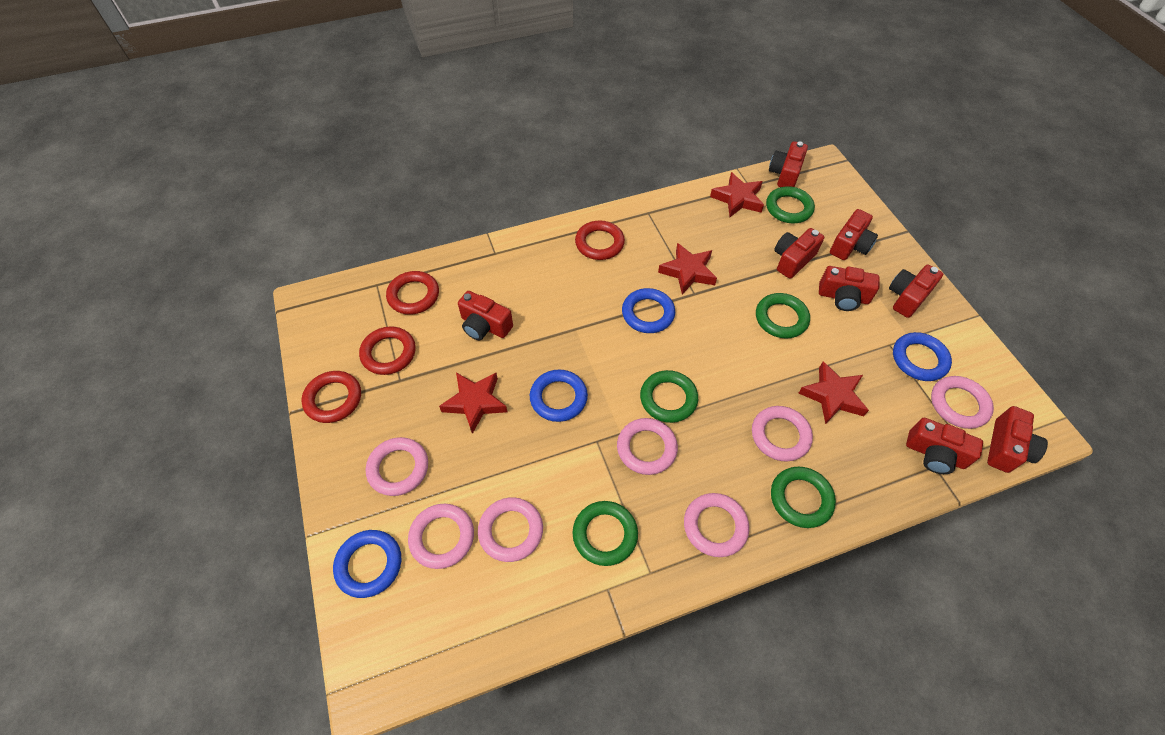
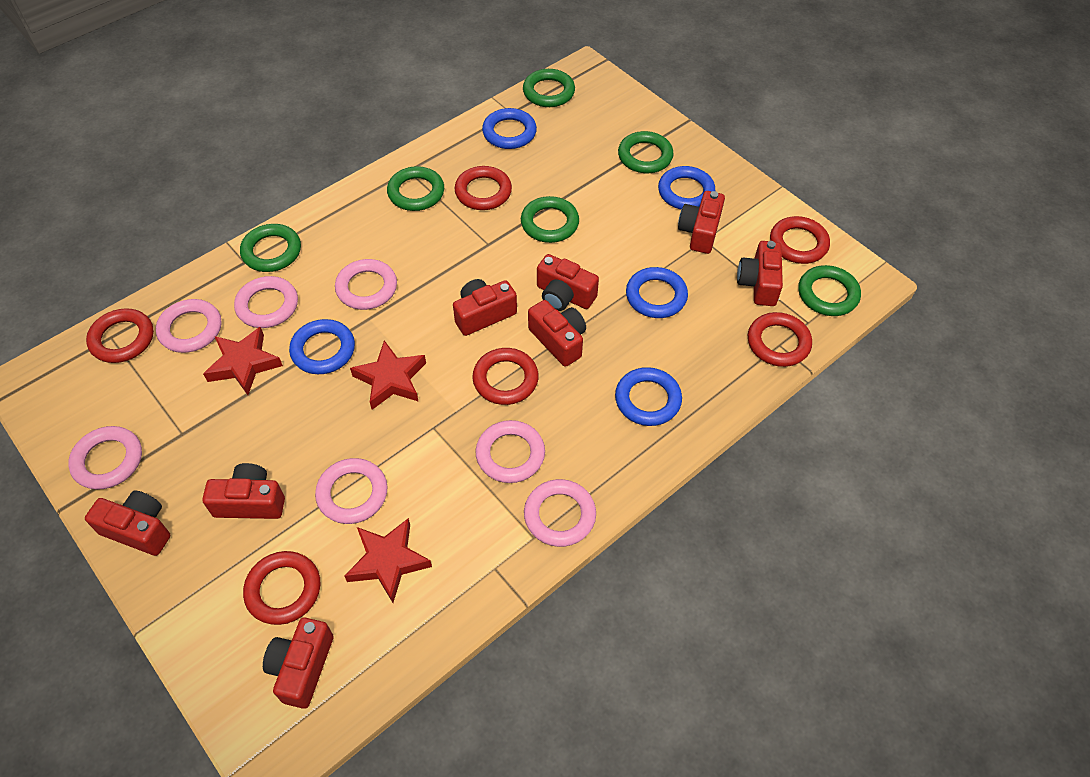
blue ring: [333,530,401,598] [530,370,588,422] [622,288,675,333] [893,332,952,381] = 4 -> [289,319,355,374] [482,108,537,149] [615,367,682,426] [626,267,688,318] [658,166,715,210] = 5
green ring: [573,501,638,566] [640,370,698,423] [756,293,810,338] [766,186,815,223] [771,467,836,528] = 5 -> [240,224,301,272] [387,166,444,211] [521,196,579,243] [523,69,575,107] [618,131,674,173] [798,265,861,316] = 6
red ring: [301,371,361,423] [359,326,415,375] [386,271,439,315] [575,221,625,260] = 4 -> [86,308,154,363] [243,551,320,625] [454,166,512,210] [472,348,539,405] [748,312,812,367] [770,216,830,264] = 6
red star: [439,373,507,434] [658,243,717,294] [710,172,764,217] [798,361,869,424] = 4 -> [203,327,283,395] [345,518,432,603] [350,340,426,410] = 3

